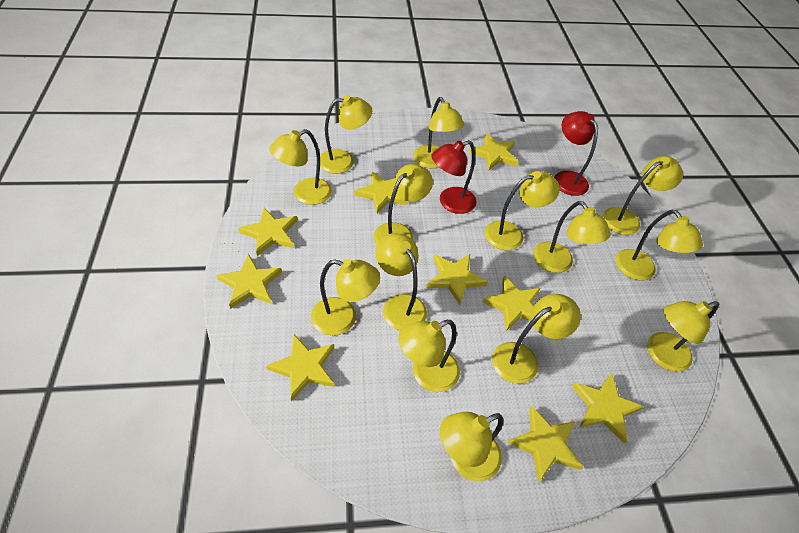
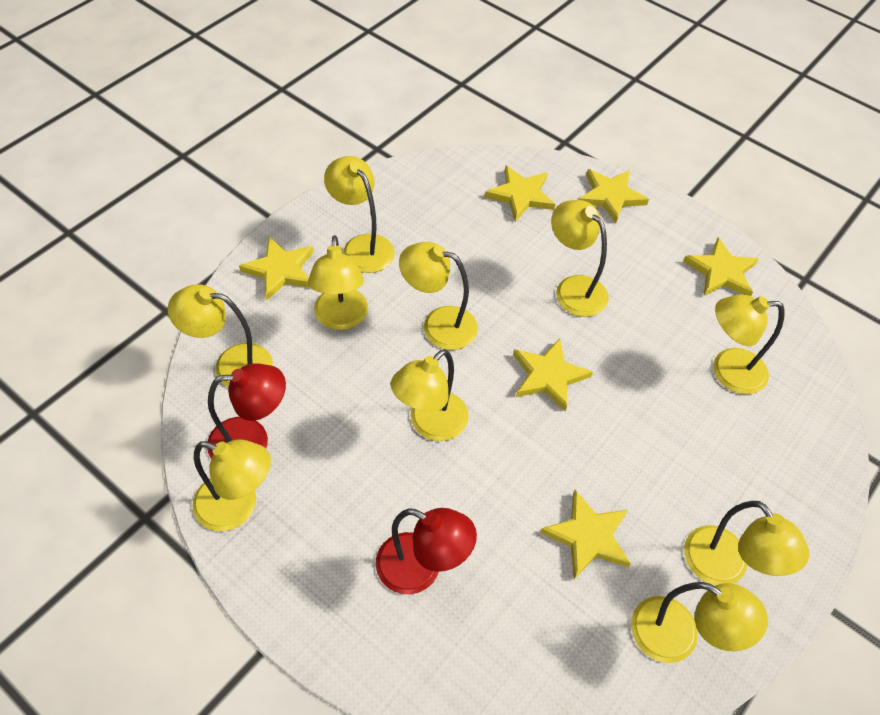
yellow lamp: [269,129,332,205] [311,259,380,335] [320,95,372,174] [374,164,433,245] [375,233,427,331] [398,320,460,392] [413,97,464,169] [440,412,503,482] [485,171,560,250] [492,294,581,384] [533,201,611,273] [603,156,683,235] [616,210,703,280] [647,301,719,372] = 14 -> [168,284,273,387] [192,440,271,531] [308,235,368,330] [324,156,394,273] [391,349,469,441] [399,242,478,350] [551,200,608,317] [631,582,768,663] [684,501,809,585] [713,294,785,394] = 10
yellow star: [216,254,282,309] [238,208,297,256] [266,335,335,402] [354,171,408,214] [426,254,488,305] [469,133,518,171] [482,275,541,331] [507,406,583,482] [572,373,644,443] = 9 -> [239,237,314,301] [485,165,555,222] [513,338,593,411] [540,490,631,579] [579,169,649,223] [683,237,759,296] = 6

